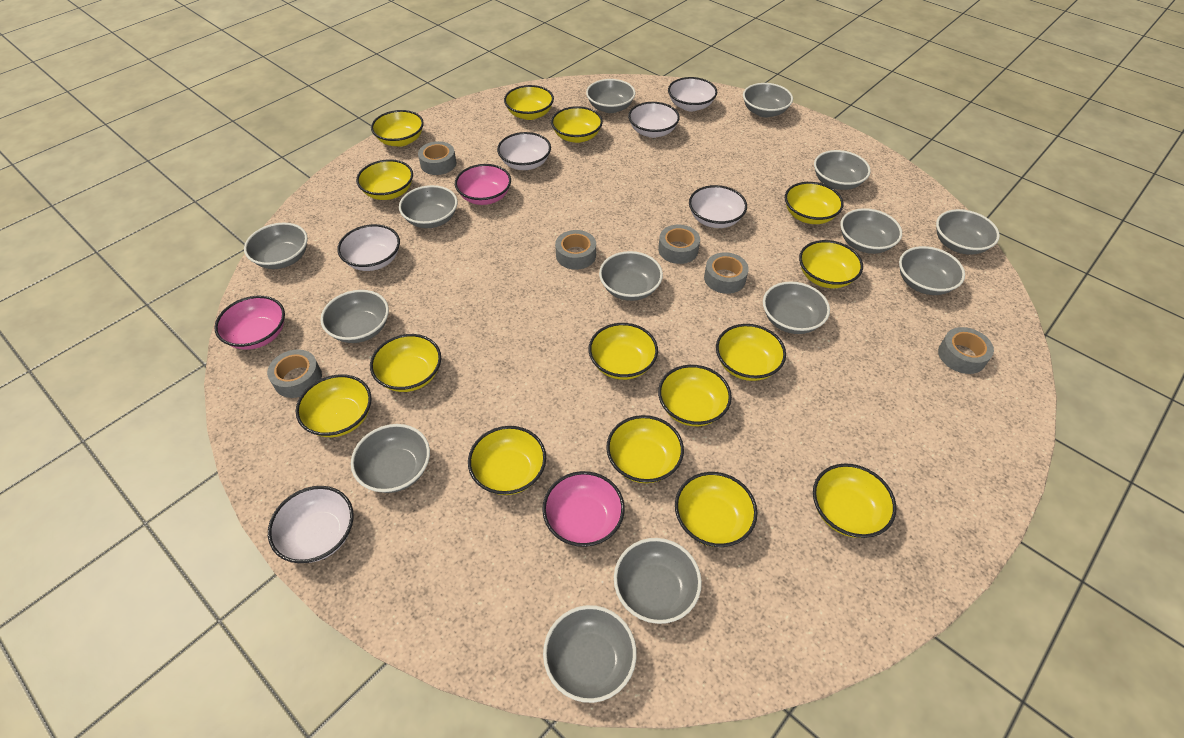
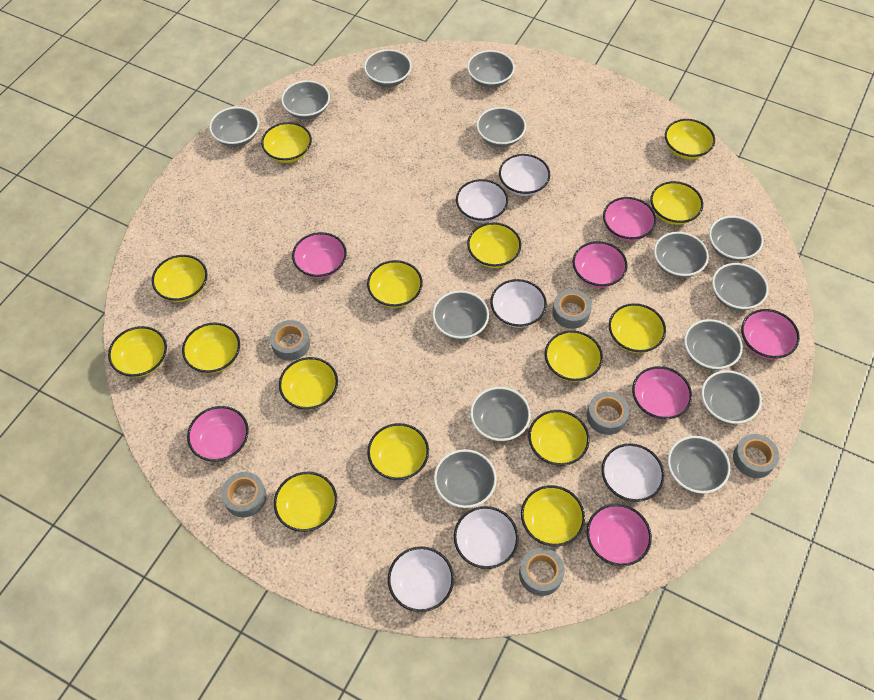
pink bowl: [214,296,285,350] [455,164,511,205] [542,471,625,547] = 3 -> [187,406,249,462] [292,232,347,278] [572,241,628,288] [587,504,652,566] [603,197,656,241] [632,366,692,420] [741,309,800,359] = 7

